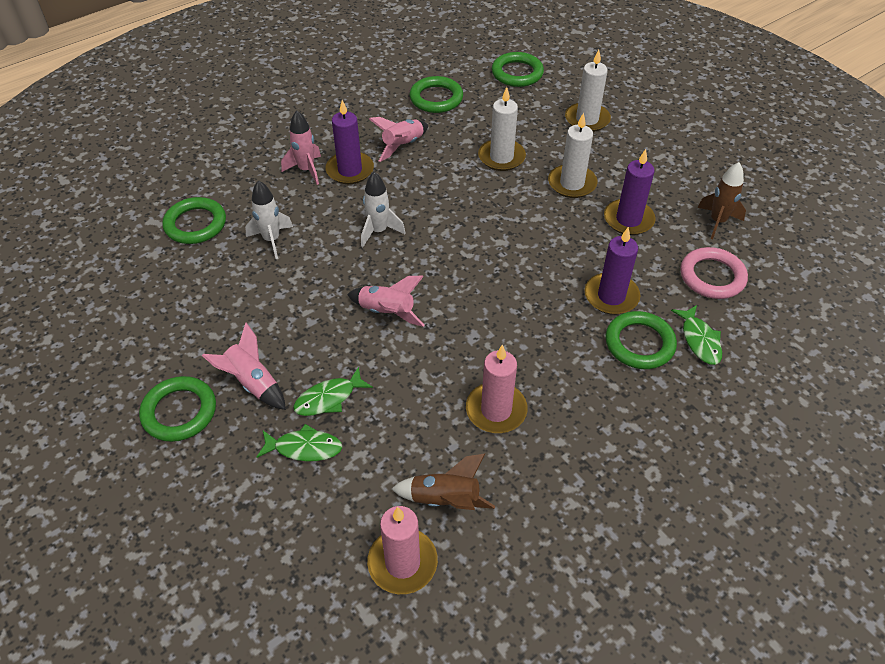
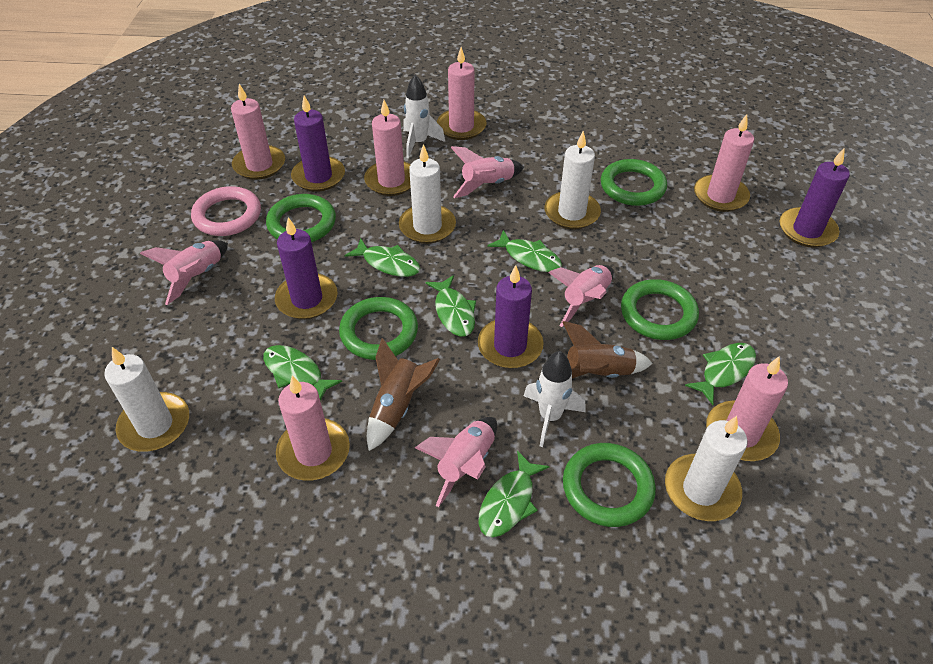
green fish: [257,424,342,461] [293,367,373,416] [671,305,722,365] = 3 -> [263,345,342,401] [345,238,420,277] [425,275,476,337] [478,450,550,537] [487,230,562,272] [685,343,756,405] = 6
pink candle: [367,506,438,594] [466,345,528,433] = 2 -> [231,84,285,180] [276,376,350,481] [364,100,411,196] [437,47,487,140] [694,114,754,212] [706,356,788,461] = 6
purple candle: [326,100,374,184] [585,227,640,315] [604,149,656,235] = 3 -> [275,217,338,319] [291,95,345,192] [478,265,544,369] [780,149,850,248] = 4
white candle: [478,87,526,171] [548,113,597,198] [565,50,611,132] = 3 -> [104,347,189,452] [399,144,456,244] [545,131,601,229] [665,416,748,521] = 4

